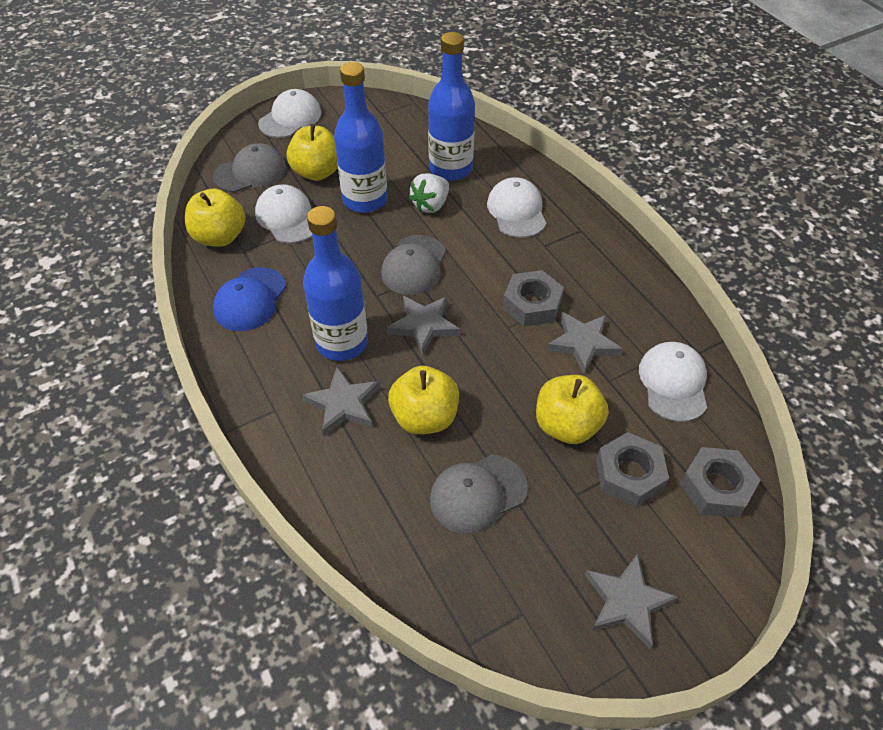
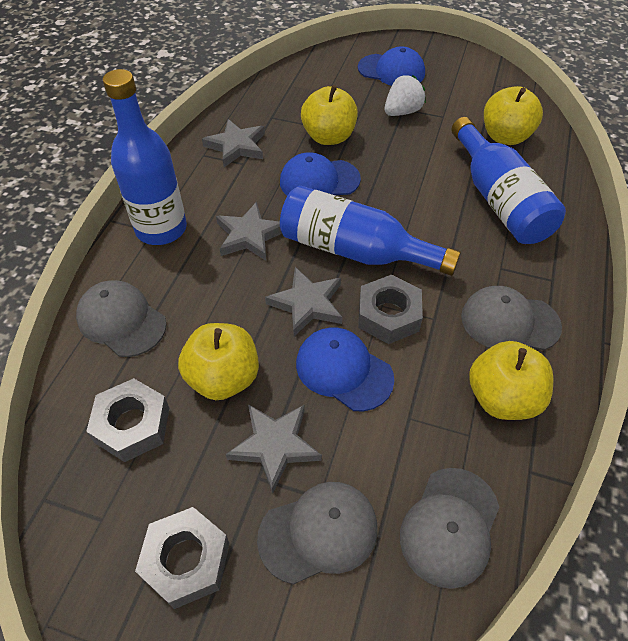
blue cap: [213,267,286,331] = 1 -> [280,152,361,196] [296,328,394,411] [358,46,425,86] = 3
grey cap: [213,143,286,192] [381,235,446,295] [430,455,528,534] = 3 -> [76,280,167,357] [257,482,378,585] [400,468,500,589] [461,286,562,350] = 4
white cap: [255,184,312,243] [258,89,322,138] [487,177,546,238] [639,342,707,422] = 4 -> none = 0

